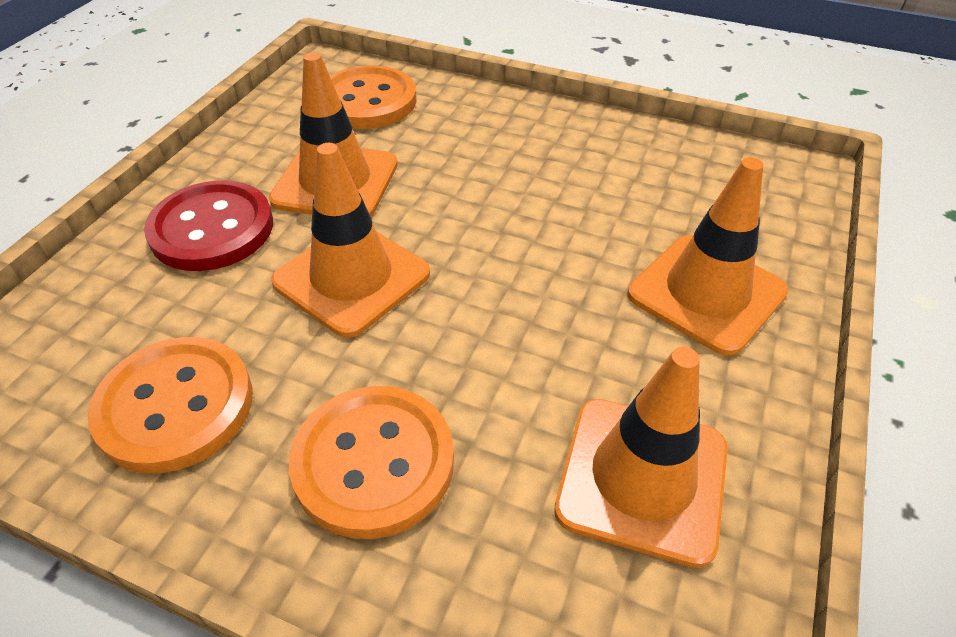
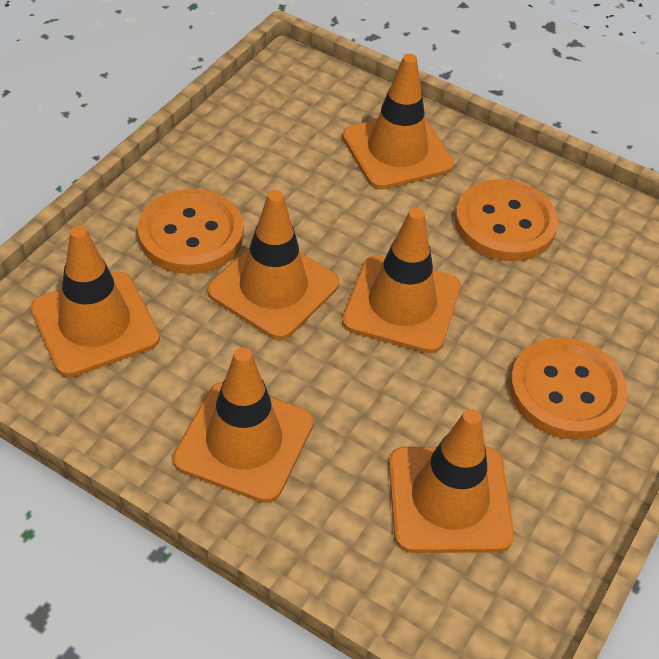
orange traffic cone: [269,52,398,217] [271,143,430,338] [554,347,728,568] [628,157,789,356] = 4 -> [31,226,160,377] [173,347,313,503] [207,190,339,340] [342,208,461,353] [343,54,454,189] [389,409,514,553] = 6
red button: [144,180,273,271] = 1 -> none = 0

